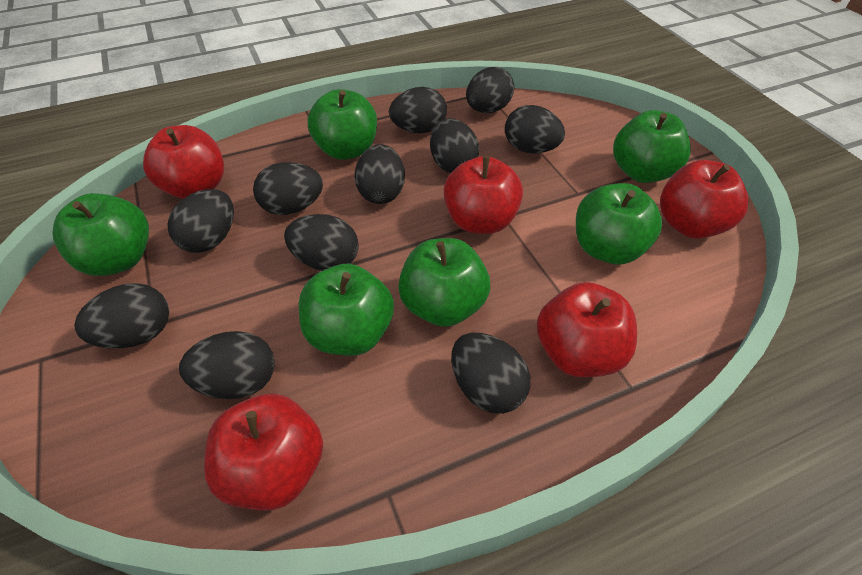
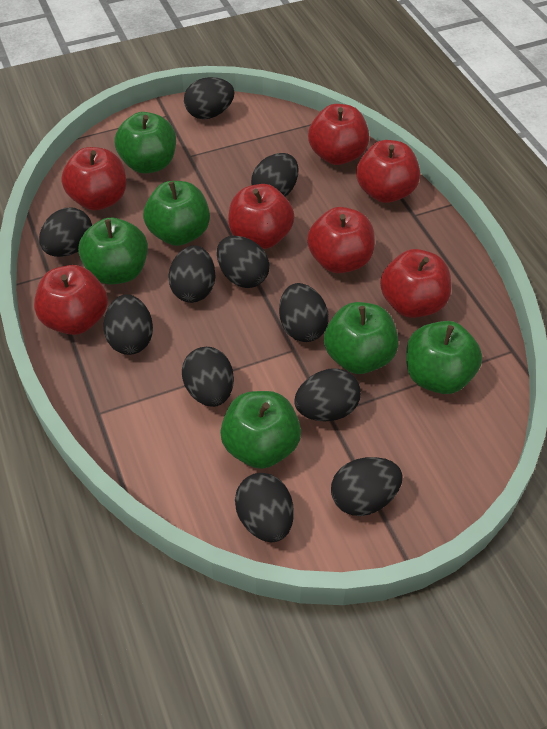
red apple: [143,125,224,199] [204,393,323,510] [444,156,523,234] [537,282,637,377] [660,160,748,239] = 5 -> [34,265,108,335] [61,147,126,210] [228,184,295,249] [307,207,375,273] [308,104,369,165] [356,140,420,203] [380,249,451,318] = 7

